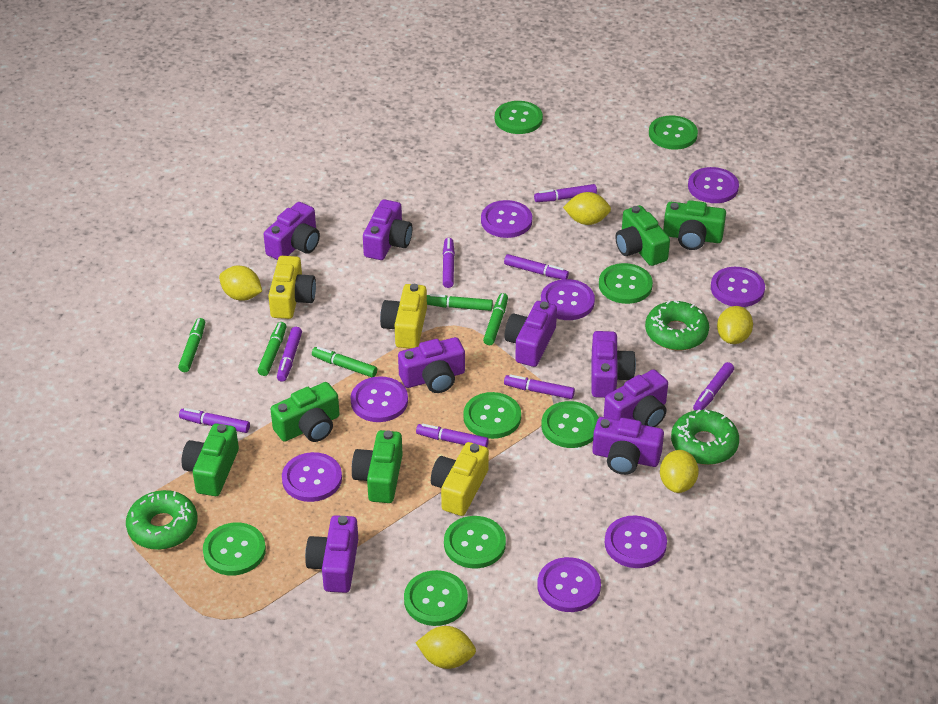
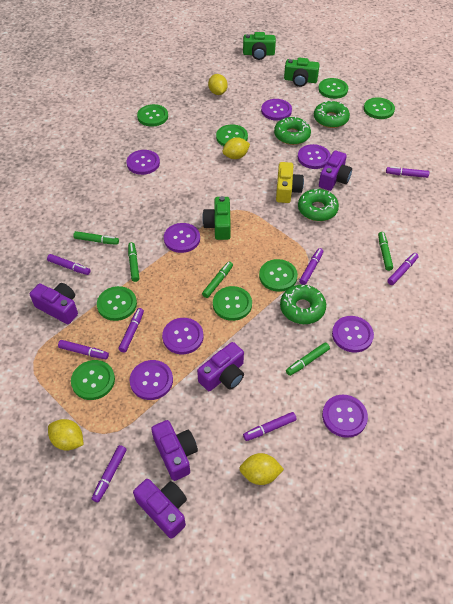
green camera: [182,423,239,496] [271,382,340,442] [352,430,403,503] [615,205,670,266] [663,200,726,250] = 5 -> [202,196,231,240] [243,32,276,60] [284,58,320,87] = 3
green donut: [126,490,198,550] [645,300,709,350] [671,409,739,465] = 3 -> [274,116,311,145] [280,285,326,324] [298,189,339,221] [314,101,350,128] = 4
purple camera: [264,202,320,260] [305,515,358,593] [363,199,412,260] [398,337,465,393] [505,301,557,367] [592,331,636,398] [592,417,664,475] [604,369,668,427] = 8 -> [30,283,78,324] [133,479,187,539] [151,420,198,481] [197,342,244,391] [319,151,352,191] = 5
yellow camera: [268,256,316,319] [380,284,427,349] [431,442,489,516] = 3 -> [276,162,304,203] = 1
yellow lemon: [219,266,262,301] [416,626,476,669] [563,192,611,225] [660,450,699,493] [717,306,753,344] = 5 -> [48,419,84,451] [208,74,228,95] [222,137,250,159] [239,453,284,485] = 4

